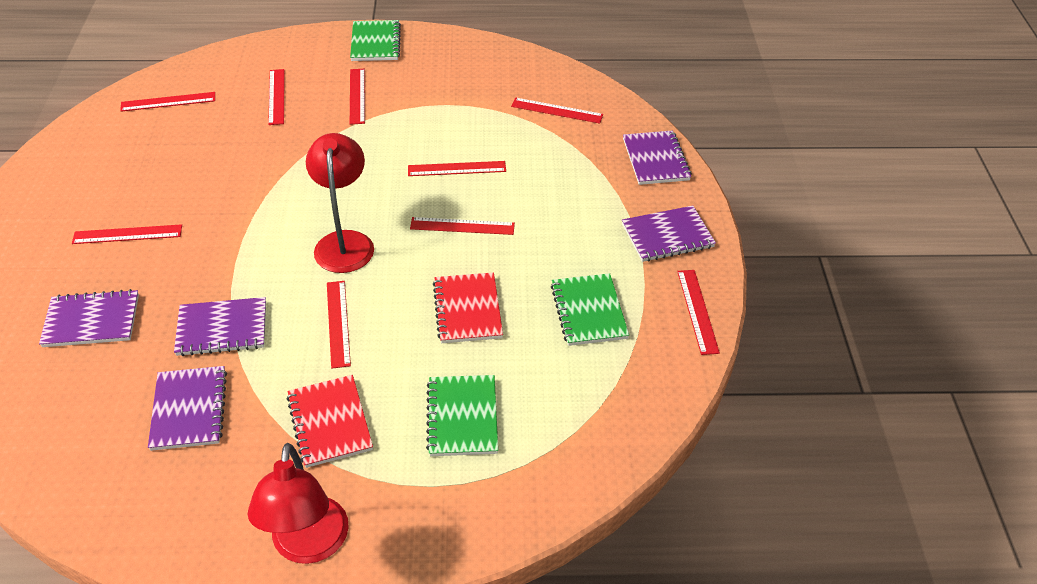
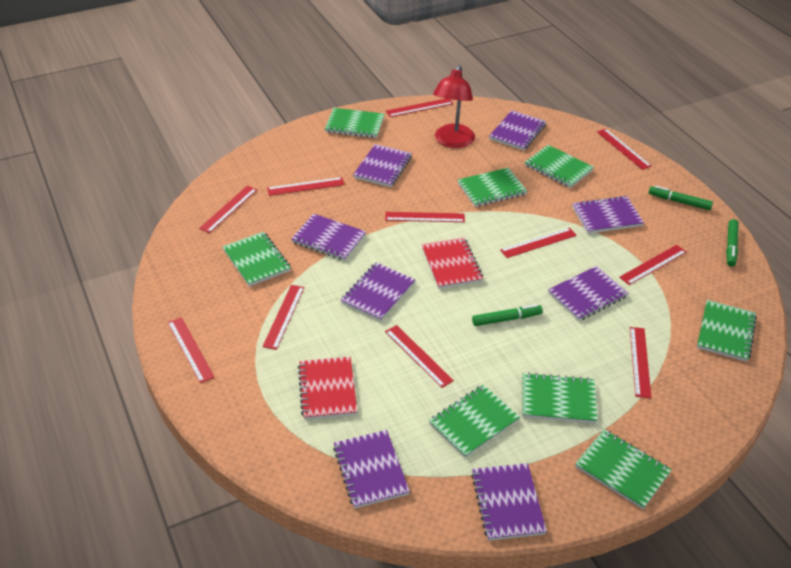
green marker: none = 0 -> [472,304,543,326] [649,186,713,210] [726,219,739,267] = 3
green notebook: [350,20,401,61] [426,375,498,456] [551,273,629,346] = 3 -> [222,232,291,287] [325,108,384,138] [429,385,520,458] [458,168,527,207] [523,372,597,423] [525,145,594,188] [575,429,672,509] [697,300,757,362] = 8
purple notebook: [39,289,139,347] [148,366,227,451] [174,297,266,356] [622,206,716,262] [623,130,692,185] = 5 -> [291,214,366,261] [333,430,410,509] [341,262,415,321] [353,144,412,187] [471,463,547,541] [489,110,546,151] [548,266,628,321] [572,196,644,234] = 8
red lamp: [248,443,349,564] [306,133,374,273] = 2 -> [433,65,475,148] = 1
red ruler: [72,224,182,244] [120,92,215,112] [268,69,285,125] [327,281,351,369] [350,69,365,125] [408,161,506,176] [410,217,515,235] [511,98,603,124] [677,270,720,355] = 9 -> [168,317,215,383] [199,186,257,233] [262,285,305,350] [267,177,345,196] [385,212,465,222] [385,325,454,388] [386,99,453,117] [500,228,577,258] [597,129,652,170] [619,245,687,285] [630,327,651,398] = 11

